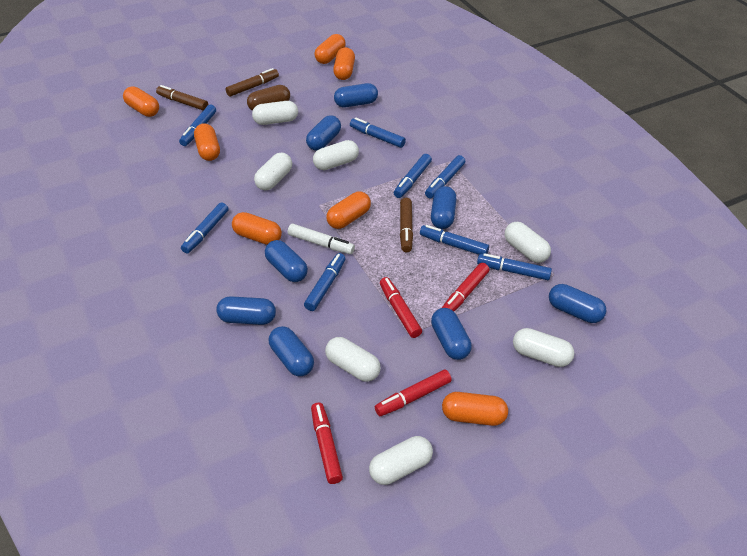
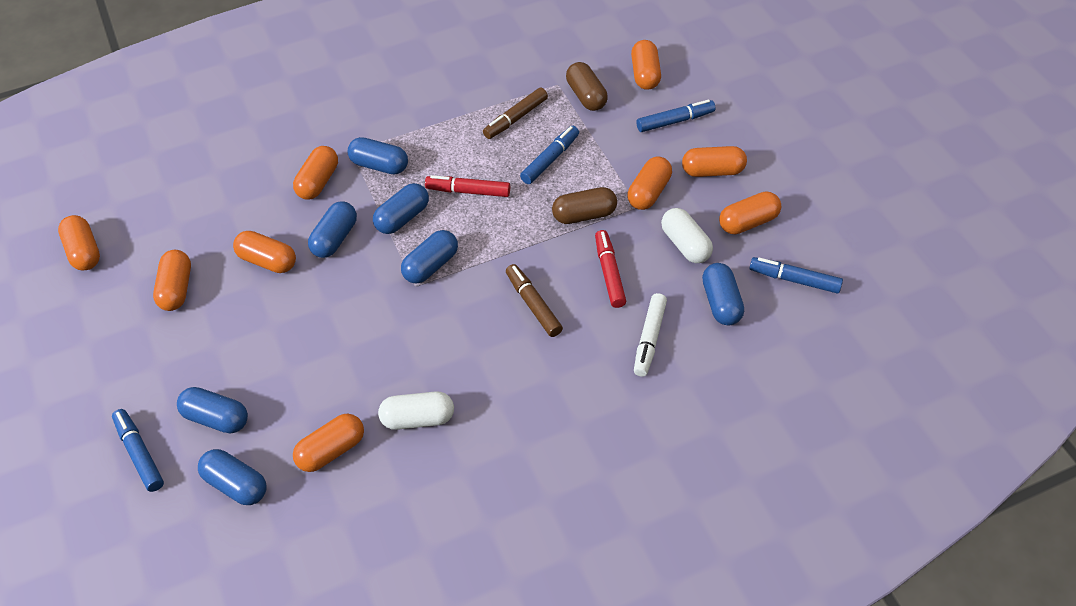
blue capsule: [216,296,276,325] [265,240,308,282] [269,326,314,376] [306,115,341,151] [334,83,378,107] [431,186,457,229] [431,308,472,360] [549,284,606,323] = 8 -> [177,387,248,433] [198,449,267,505] [308,202,357,258] [348,137,408,174] [373,183,429,234] [401,230,458,284] [702,263,744,325] = 7
blue marker: [179,105,216,146] [181,202,229,254] [304,253,346,311] [350,118,406,148] [394,154,432,198] [420,225,489,255] [425,155,465,198] [477,253,552,280] = 8 -> [112,409,164,492] [520,126,579,184] [636,100,715,132] [750,257,843,294] = 4
brown capsule: [247,85,290,111] = 1 -> [552,187,617,224] [566,62,608,111] = 2
brown marker: [156,85,208,110] [226,68,279,97] [400,198,413,252] = 3 -> [483,88,548,139] [506,264,563,337] = 2
orange capsule: [123,86,159,117] [194,123,220,161] [232,212,282,245] [314,34,346,64] [326,192,371,229] [333,47,355,80] [442,392,508,426] = 7 -> [58,215,100,270] [153,250,191,311] [233,231,296,273] [293,146,338,200] [293,414,364,472] [627,157,672,210] [631,40,661,90] [682,146,747,177] [719,192,781,234] = 9
red marker: [311,403,343,484] [375,369,452,416] [380,277,422,338] [442,263,489,311] = 4 -> [425,175,510,197] [595,230,626,308] = 2
white capsule: [252,101,298,125] [254,153,292,190] [313,140,359,170] [325,337,381,382] [369,436,433,485] [505,222,551,263] [513,328,574,367] = 7 -> [378,391,454,430] [661,208,713,263] = 2

